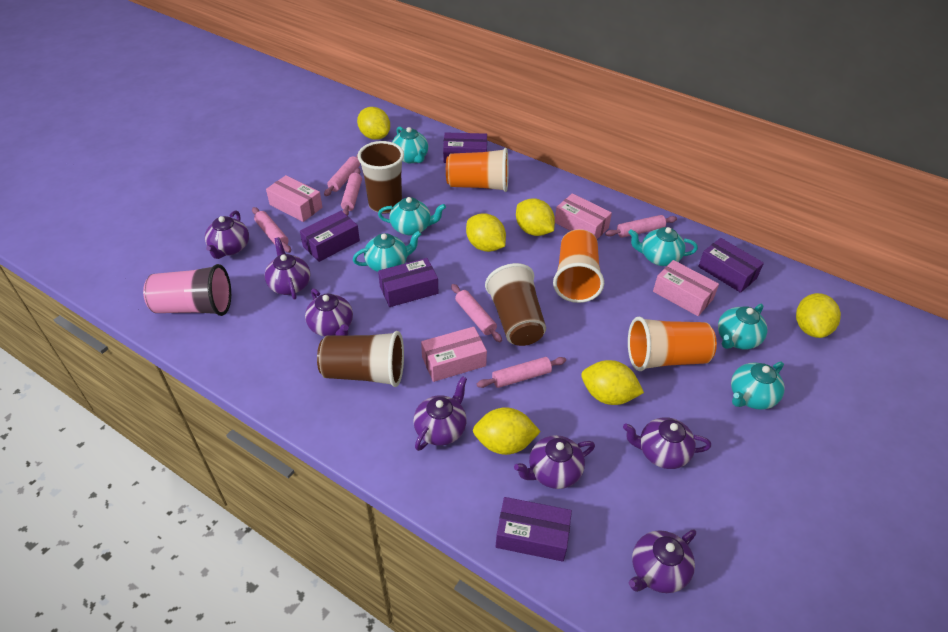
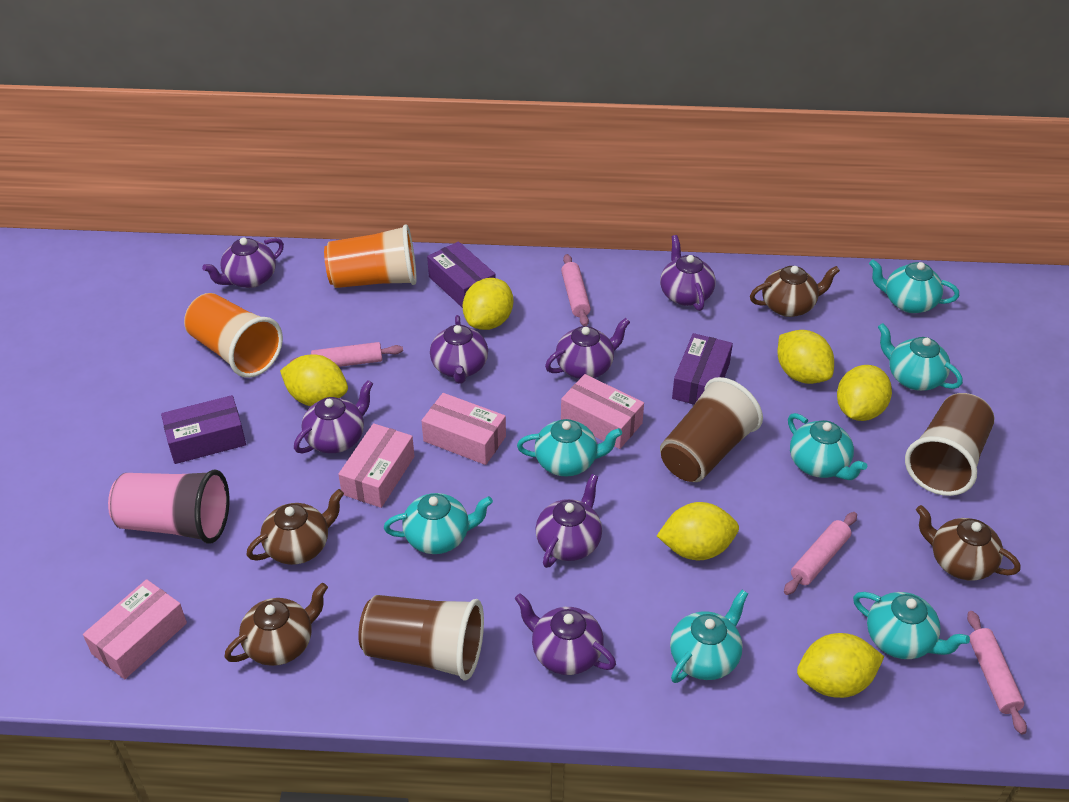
brown teapot: none = 0 -> [225,583,328,666] [246,489,344,565] [750,266,840,317] [916,505,1020,581] = 4
orange cup: [446,148,509,192] [553,229,604,303] [628,316,717,371] = 3 -> [184,293,283,378] [324,224,417,288] = 2
pink rolling pin: [252,207,291,253] [324,154,360,196] [341,168,362,216] [451,284,502,342] [477,357,566,388] [605,215,677,238] = 6 -> [290,342,403,367] [561,254,591,326] [784,512,857,595] [967,611,1027,734] = 4
purple box: [300,211,360,262] [378,258,438,307] [443,132,487,163] [495,497,572,562] [698,238,764,293] = 5 -> [161,395,246,464] [427,241,496,308] [672,333,733,405] = 3
turquoise teapot: [353,231,421,272] [378,197,446,235] [392,126,428,163] [628,227,698,266] [718,304,767,349] [731,361,785,410] = 6 -> [384,493,493,554] [517,419,622,477] [670,590,748,683] [788,413,867,480] [853,592,970,659] [869,260,959,313] [878,323,963,391] = 7

